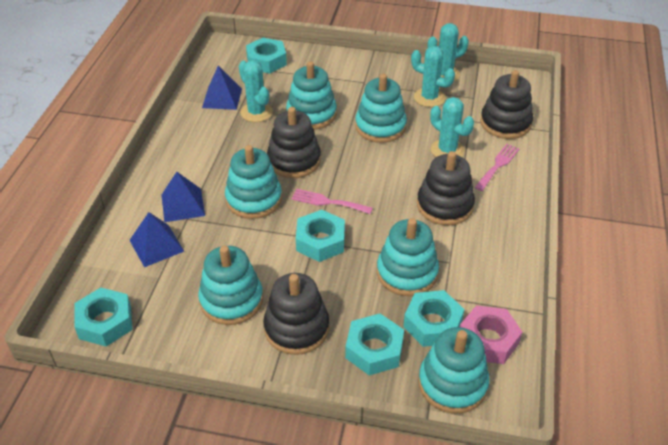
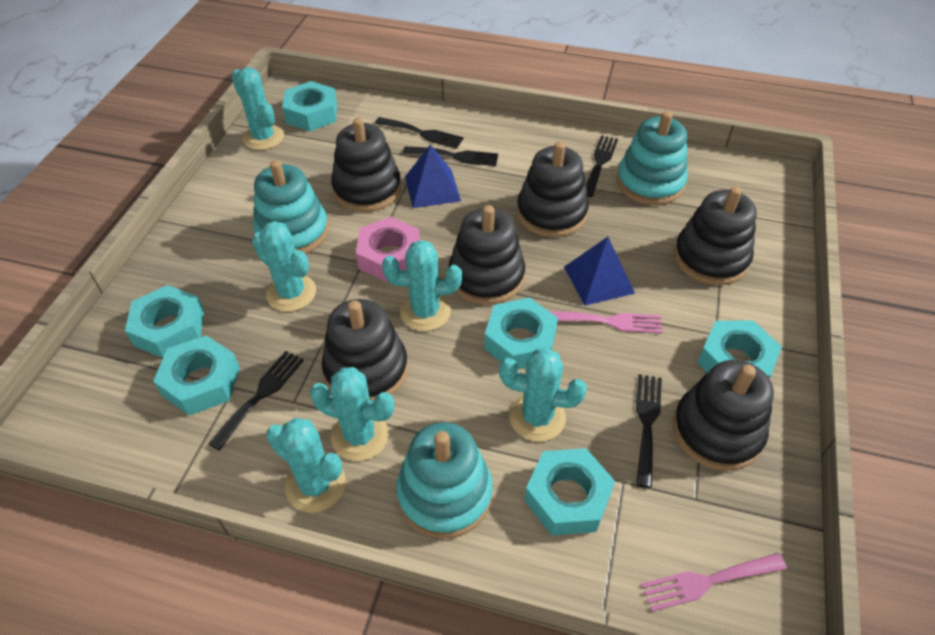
black fork: none = 0 -> [208,351,304,451] [375,117,464,149] [403,147,498,166] [586,135,618,197] [636,374,662,488] = 5
black stacking toy: [263,273,329,355] [267,107,321,178] [417,151,475,225] [480,70,533,139] = 4 -> [322,299,408,401] [331,118,401,212] [448,205,525,305] [517,141,589,237] [673,360,774,471] [674,186,757,285] = 6
blue pyramid: [130,212,184,267] [161,172,205,222] [202,66,242,110] = 3 -> [405,144,461,208] [564,237,635,306] = 2
turquoise cactus: [239,60,273,122] [411,46,455,107] [428,23,469,82] [430,97,474,157] = 4 -> [231,67,284,150] [252,221,316,312] [266,418,346,513] [310,367,394,461] [382,240,462,331] [499,348,587,442] = 6
turquoise nut: [74,288,132,347] [246,38,287,74] [296,210,345,262] [345,314,404,375] [403,290,464,347] = 5 -> [125,285,204,358] [153,335,240,415] [282,81,337,131] [484,297,558,369] [524,448,615,535] [697,320,782,379] = 6
turquoise stacking toy: [198,246,263,325] [225,145,282,219] [286,61,337,130] [355,74,407,143] [377,218,439,296] [418,327,490,414] = 6 -> [253,160,329,254] [396,422,493,539] [617,111,688,205] = 3

